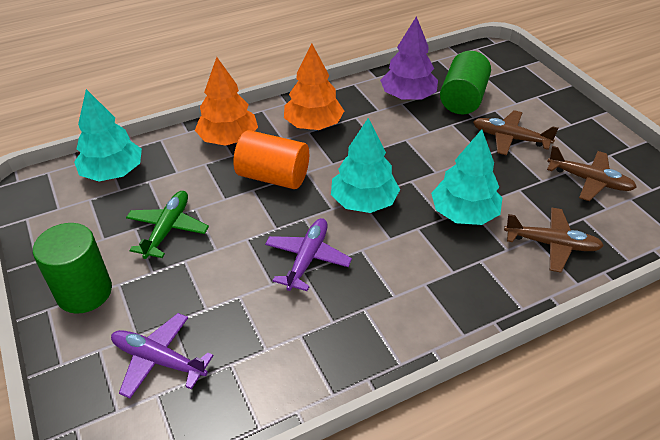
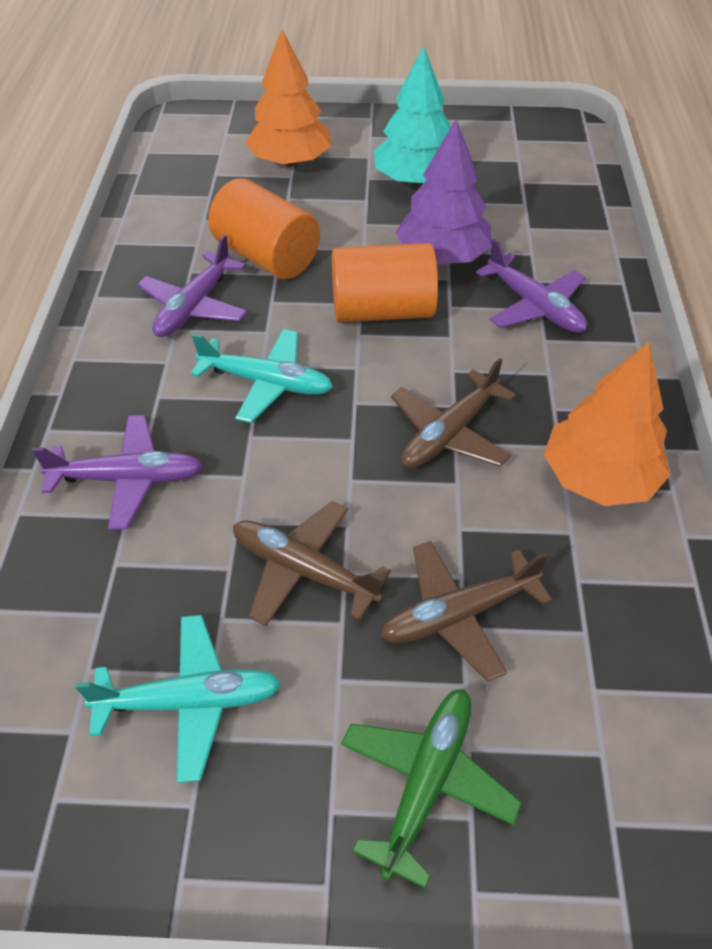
green cylinder: [33,223,112,314] [440,51,491,114] = 2 -> none = 0
orange cylinder: [233,130,309,189] = 1 -> [208,178,320,279] [332,243,438,323] = 2
purple plane: [111,313,214,398] [265,218,352,291] = 2 -> [32,415,203,530] [137,234,248,337] [476,239,587,333] = 3
turquoise plane: none = 0 -> [75,615,281,783] [191,329,333,423] = 2
turquoise tree: [74,89,142,181] [331,118,400,213] [431,129,502,225] = 3 -> [374,46,451,186] = 1

